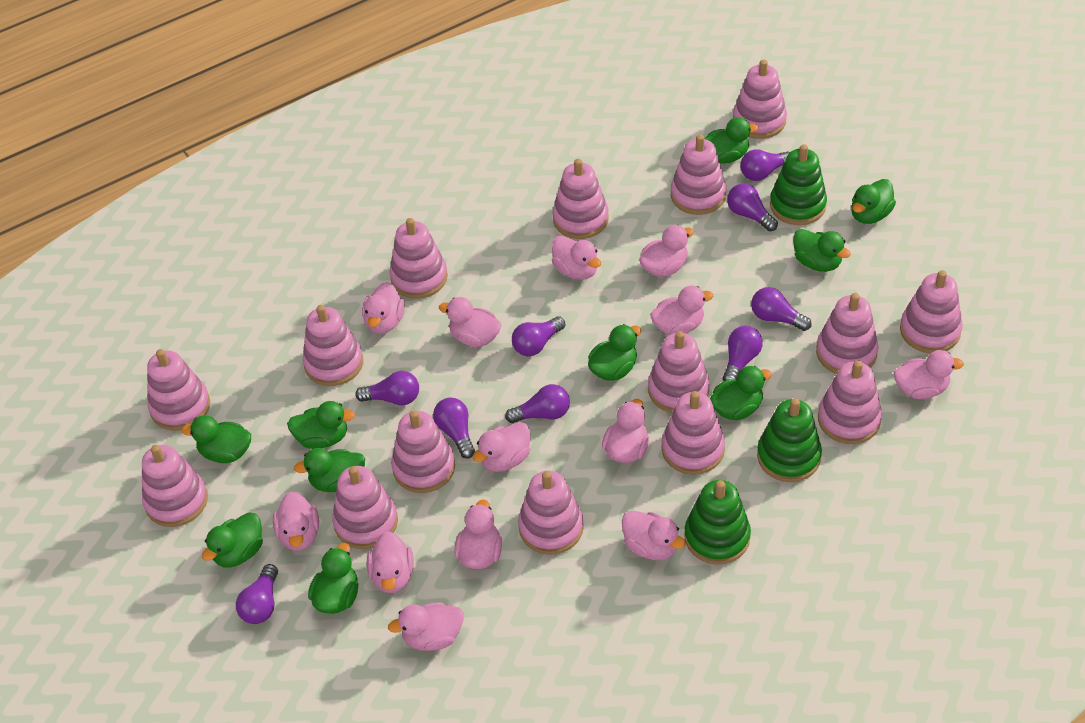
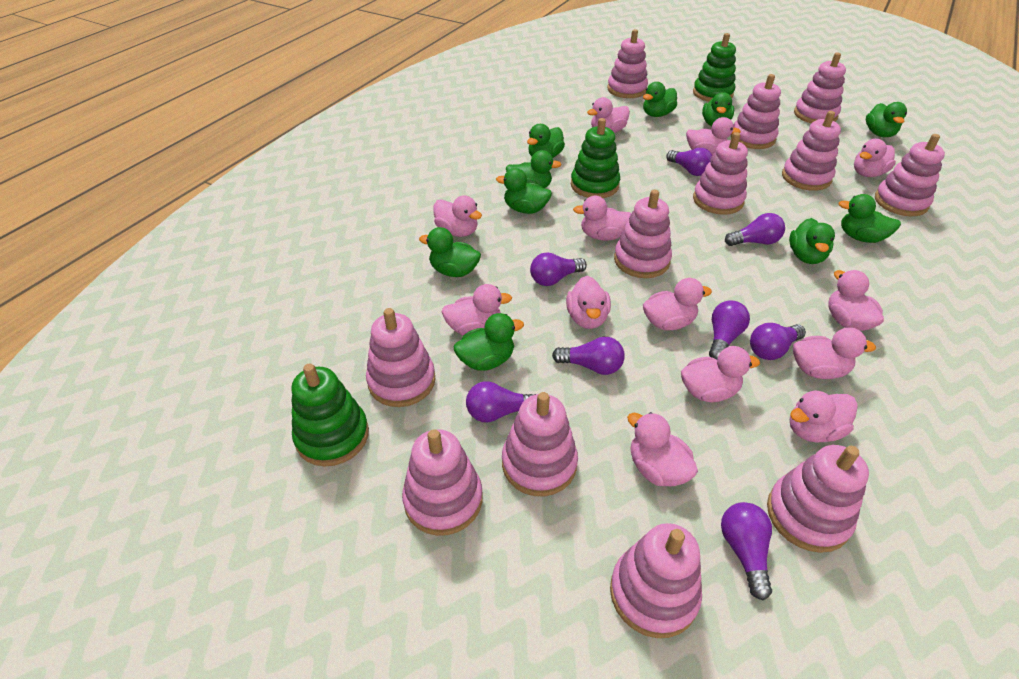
pink stacking toy: [142,445,208,527] [147,349,210,431] [302,305,363,386] [332,466,398,549] [389,218,448,299] [391,410,455,493] [518,471,584,555] [552,159,608,239] [648,331,710,413] [661,391,725,475] [671,134,726,215] [733,60,787,139] [816,293,879,374] [818,360,882,444] [900,270,963,353] = 15 -> [366,308,435,407] [402,429,483,536] [502,392,578,496] [607,29,648,98] [610,523,702,638] [614,189,672,278] [693,132,748,215] [731,74,781,149] [767,445,869,553] [782,111,841,191] [794,52,846,123] [875,134,945,216] = 12
purple light bulb: [236,564,278,624] [355,371,419,406] [433,397,475,459] [505,384,570,423] [512,316,565,356] [722,326,763,381] [727,183,778,231] [740,149,790,181] [751,287,812,331] = 9 -> [466,381,536,422] [530,252,587,286] [552,337,625,375] [666,148,712,176] [709,300,750,359] [721,502,772,600] [725,213,785,246] [750,323,806,360] = 8

